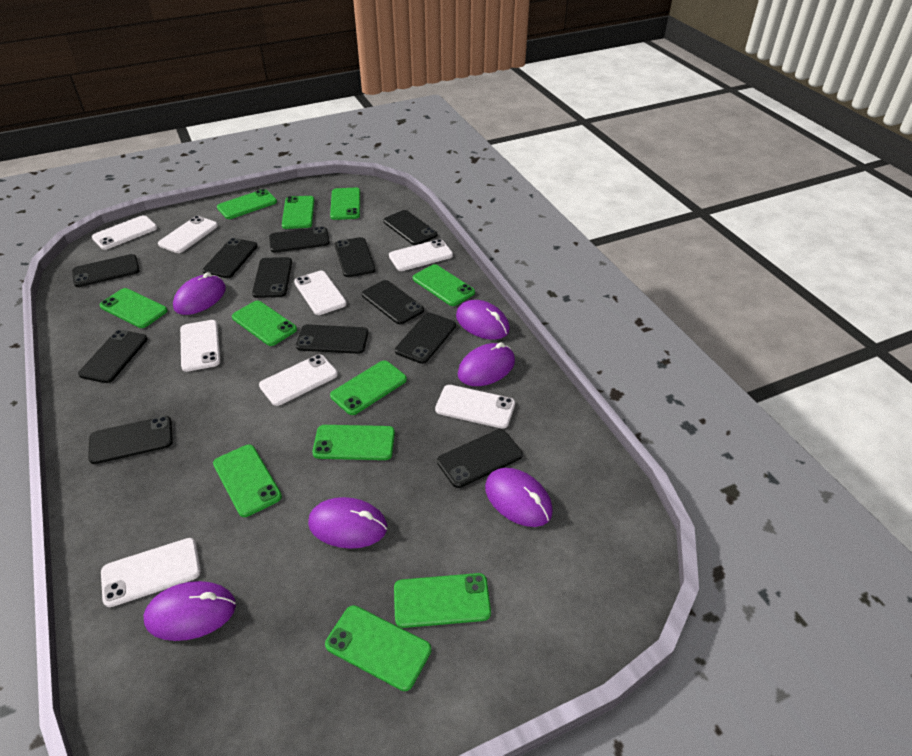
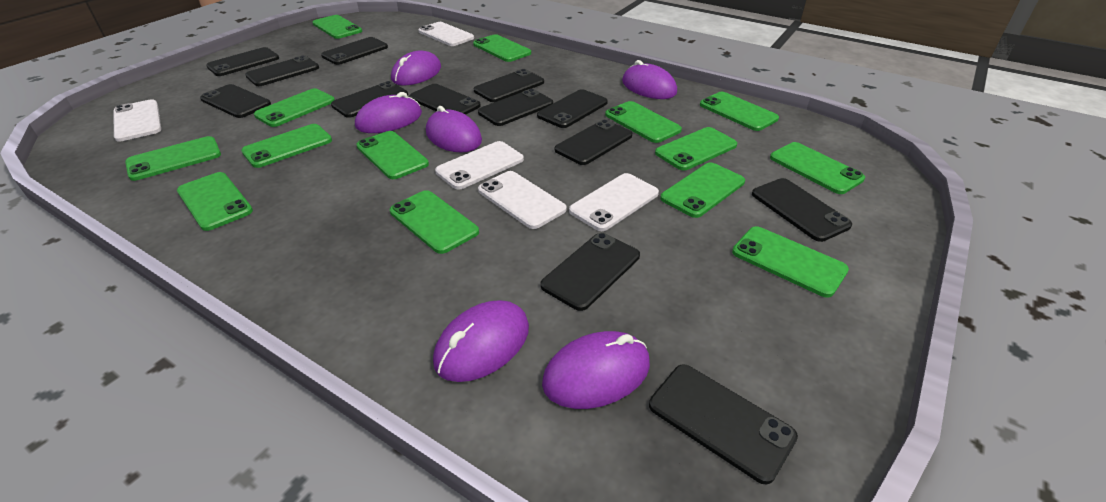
black phone: [72,254,140,287] [78,330,148,383] [88,416,173,464] [202,238,258,278] [252,257,292,298] [269,226,330,253] [296,324,368,354] [335,237,376,277] [362,280,424,324] [383,210,437,245] [395,313,456,364] [437,429,523,488] = 12 -> [200,84,271,118] [206,47,279,76] [245,55,319,86] [321,37,388,65] [331,81,408,118] [409,84,481,115] [474,69,544,102] [478,89,553,126] [537,89,608,128] [540,233,640,311] [555,119,632,165] [649,364,798,485] [752,178,852,242] = 13
green phone: [100,288,167,328] [213,444,282,517] [217,189,277,219] [232,301,297,346] [282,196,315,229] [312,425,395,460] [325,605,431,691] [330,188,360,220] [330,360,407,415] [394,573,491,628] [413,264,475,306] = 11 -> [125,136,221,181] [177,172,253,231] [241,124,332,168] [254,88,335,127] [312,15,362,39] [356,131,429,179] [390,190,479,254] [473,34,531,62] [605,101,682,143] [655,127,737,170] [660,162,745,218] [700,92,779,131] [732,226,849,298] [770,142,865,194] = 14
white phone: [92,215,157,250] [101,538,201,607] [158,216,218,253] [180,320,220,372] [259,354,338,406] [294,271,347,315] [389,239,453,271] [435,385,515,429] = 8 -> [113,99,161,141] [418,22,474,46] [435,141,524,190] [478,171,567,229] [569,173,659,231] = 5

